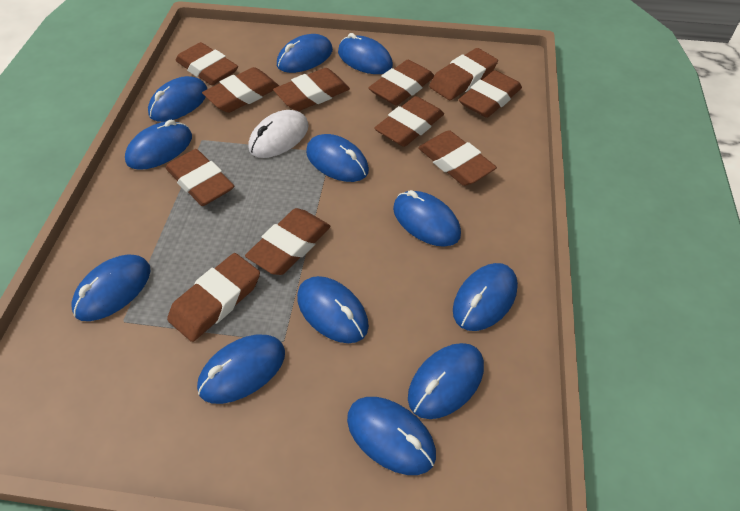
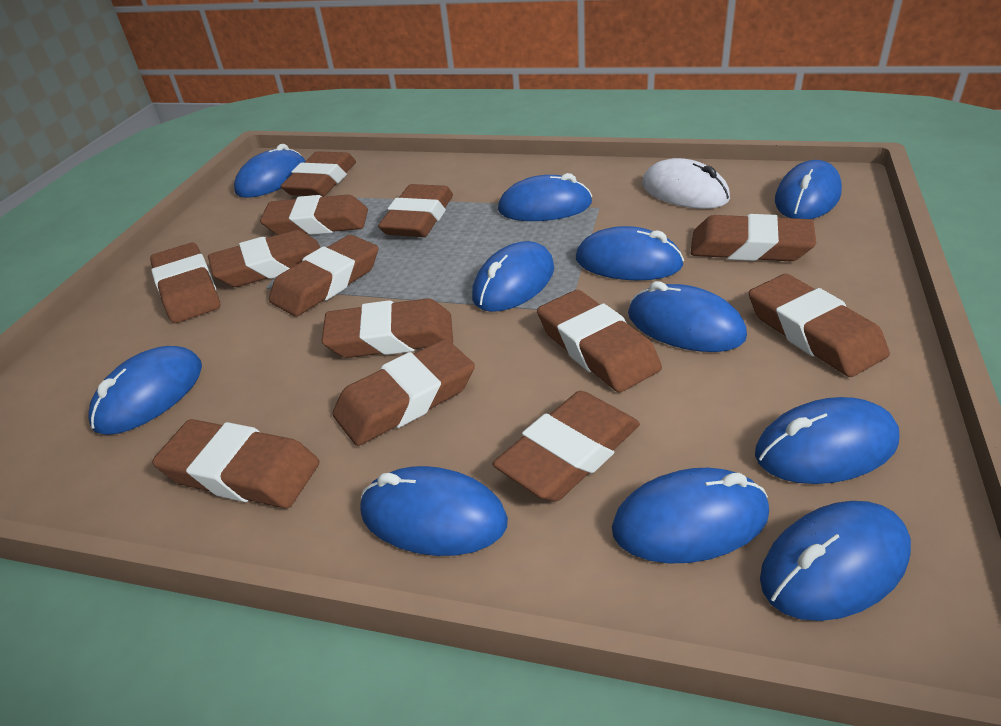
blue mouse: [72,254,151,321] [125,120,192,170] [148,76,207,122] [197,335,285,404] [277,34,333,73] [297,276,369,343] [306,134,369,182] [338,33,393,74] [347,397,436,475] [393,190,461,247] [408,343,484,419] [453,263,518,331] = 12 -> [88,346,202,435] [234,144,305,198] [360,466,508,556] [472,241,554,312] [498,173,592,221] [576,226,684,280] [612,468,769,564] [628,281,747,352] [755,397,899,484] [760,501,911,621] [775,160,842,219] = 11
brown eraser: [165,149,234,206] [167,253,260,342] [176,42,238,85] [202,67,279,113] [245,208,330,275] [273,68,350,111] [368,60,434,106] [374,96,444,147] [418,130,497,186] [429,48,498,100] [459,70,522,118] = 11 -> [150,243,221,323] [152,419,319,508] [208,230,320,287] [260,195,368,235] [269,235,379,317] [280,151,356,197] [321,298,453,358] [332,339,475,446] [378,184,453,237] [492,391,640,502] [537,290,662,392] [690,214,816,261] [749,274,890,377] = 13

